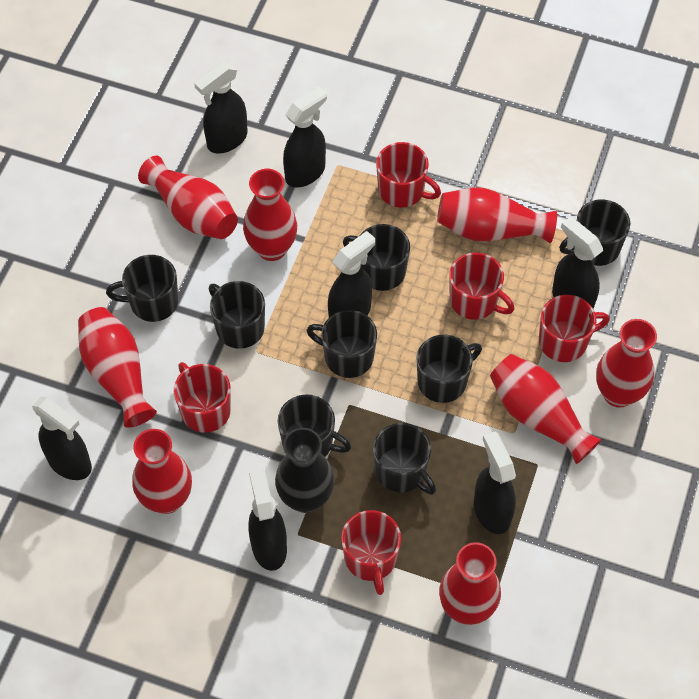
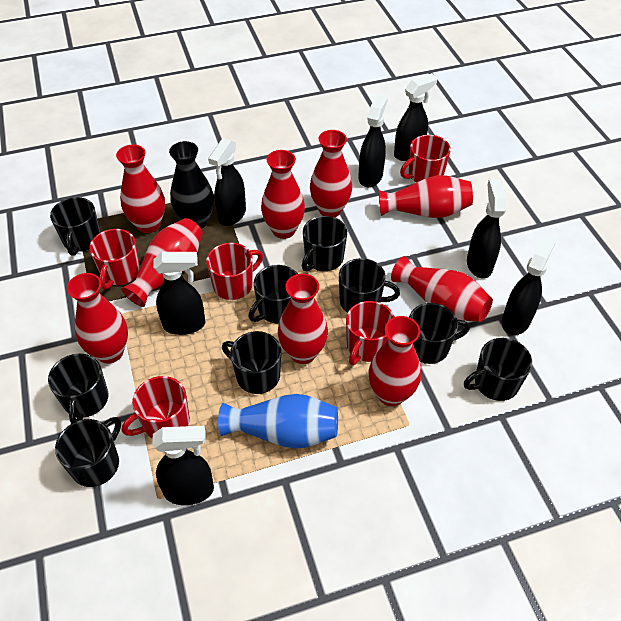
black mug: [106,255,178,322] [209,281,265,349] [277,394,351,457] [306,310,377,378] [343,224,410,291] [373,423,436,495] [416,335,482,403] [559,199,630,266] = 8 -> [48,354,108,424] [50,197,101,256] [55,417,121,487] [222,331,281,394] [248,265,298,323] [302,216,347,271] [339,258,400,313] [409,303,470,364] [464,338,532,401] = 9
blue vase: none = 0 -> [218,394,338,449] = 1
red vase: [78,307,157,428] [132,429,192,514] [138,156,238,239] [243,169,297,261] [437,187,557,243] [439,542,501,625] [490,354,602,465] [596,319,657,408] = 8 -> [67,273,128,364] [116,145,165,233] [121,218,203,307] [261,150,305,239] [278,274,328,364] [310,130,352,217] [368,316,421,406] [379,175,473,218] [391,256,493,322] = 9

